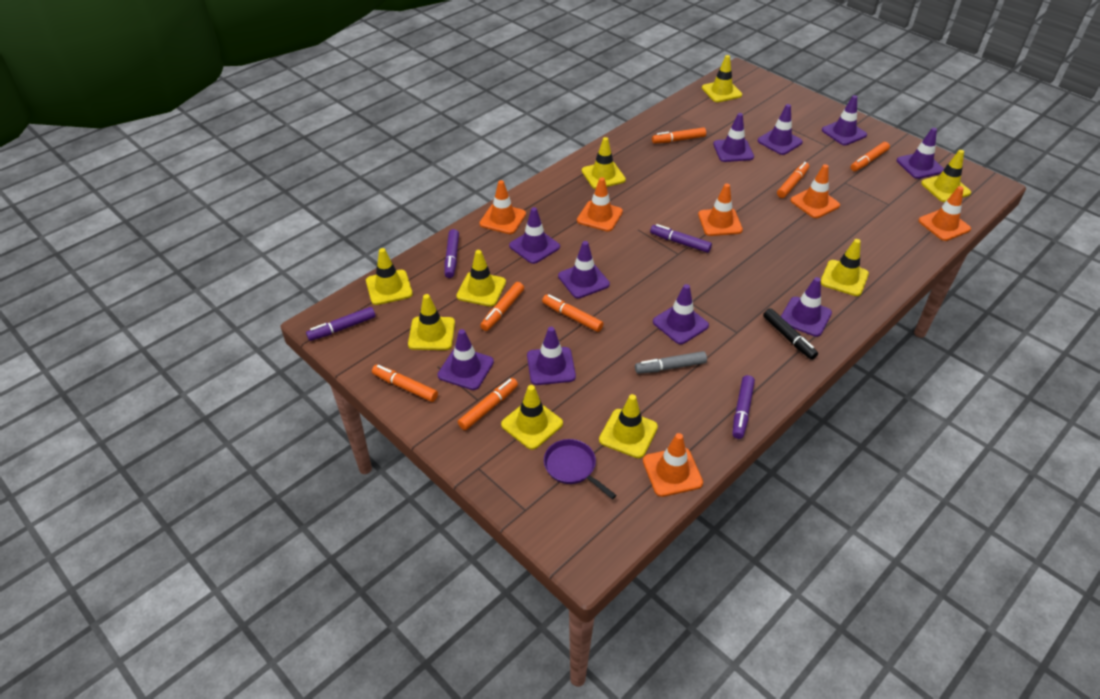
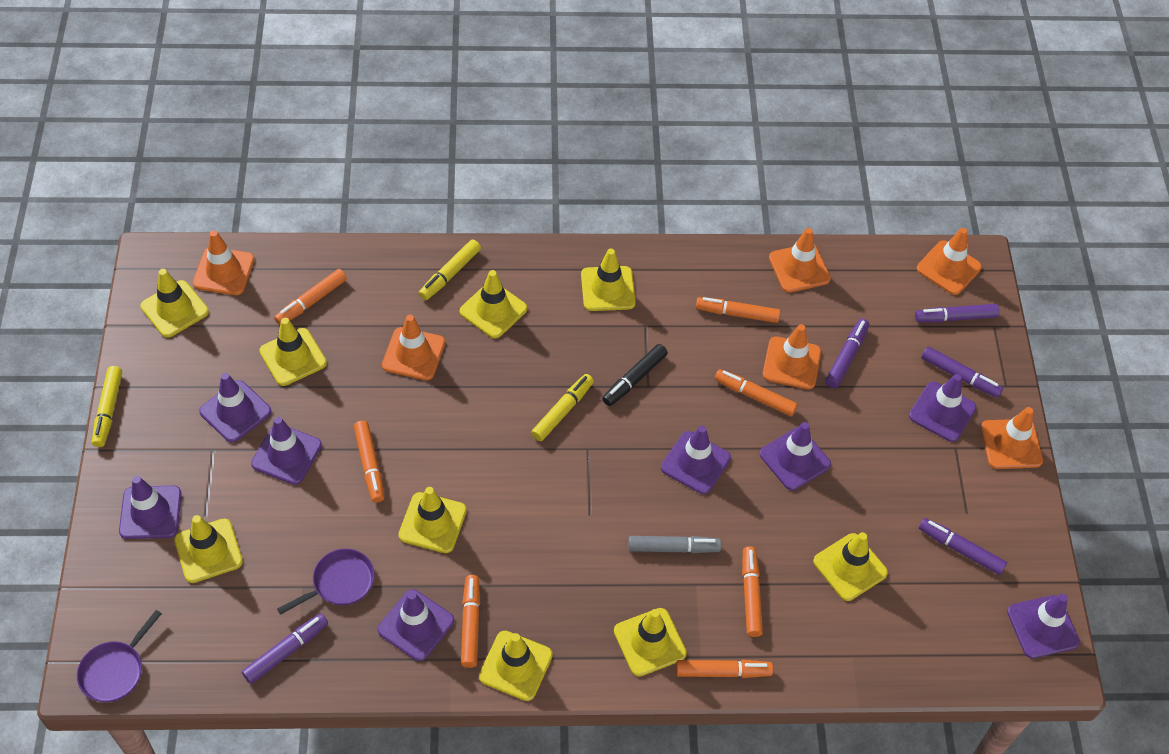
purple marker: [306,307,376,341] [445,229,459,278] [650,224,712,253] [732,375,755,439] = 4 -> [242,613,328,684] [825,319,869,388] [915,304,999,322] [919,518,1007,575] [921,346,1003,398] = 5
purple pan: [544,439,616,499] = 1 -> [77,610,162,702] [277,549,375,615] = 2
purple traffic cone: [438,329,494,390] [509,207,560,264] [527,327,576,385] [558,241,610,298] [653,284,709,344] [713,113,754,162] [758,104,803,155] [781,277,832,337] [822,95,867,145] [897,128,944,179] = 10 -> [119,476,182,539] [199,373,271,442] [251,417,322,485] [377,589,454,661] [661,426,731,494] [760,422,831,490] [909,374,977,442] [1007,594,1080,658] = 8
yellow marker: none = 0 -> [92,366,122,447] [419,239,481,300] [531,374,594,441] = 3

